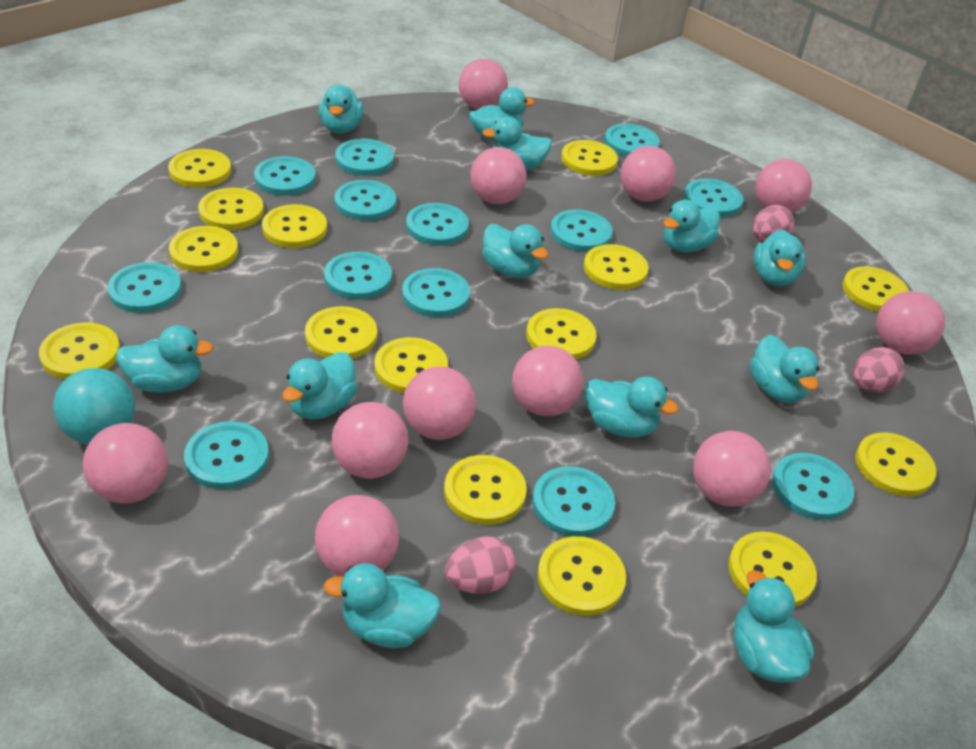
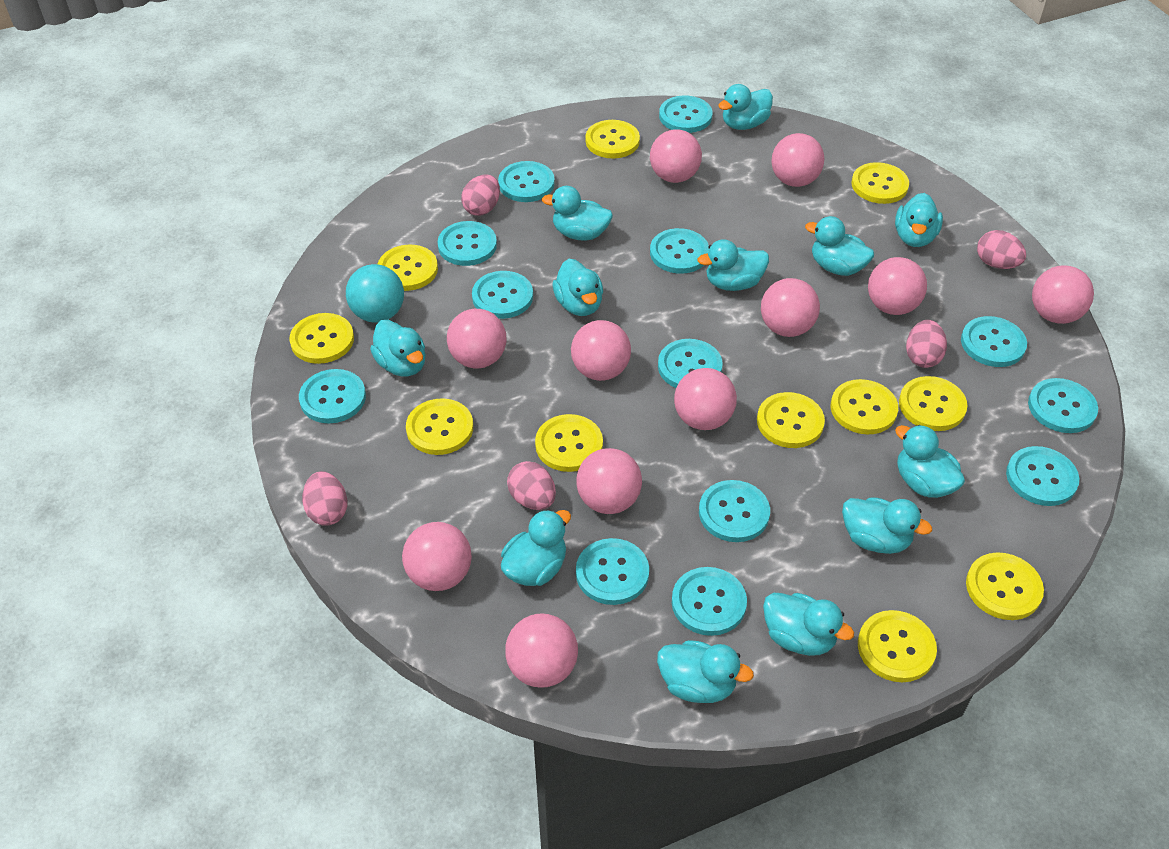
pink egg: [445,537,516,594] [752,205,794,242] [853,347,905,392] = 3 -> [302,471,348,526] [461,175,500,216] [507,461,556,510] [906,320,947,368] [977,230,1026,269] = 5
yellow button: [39,323,120,379] [168,149,231,188] [169,226,238,272] [198,188,264,230] [262,204,327,248] [305,306,377,359] [374,337,448,393] [444,455,527,525] [526,308,596,359] [537,536,626,616] [561,140,618,176] [584,244,648,290] [728,532,817,607] [842,266,909,312] [855,432,936,496] = 15 -> [289,313,354,364] [378,244,438,291] [406,398,473,455] [535,414,603,472] [586,120,640,158] [757,392,825,448] [831,379,898,435] [852,162,909,204] [858,610,937,682] [899,376,967,431] [966,552,1044,620] = 11

